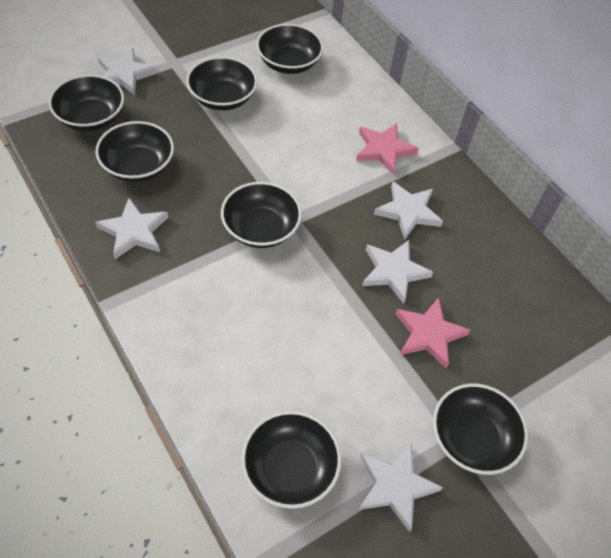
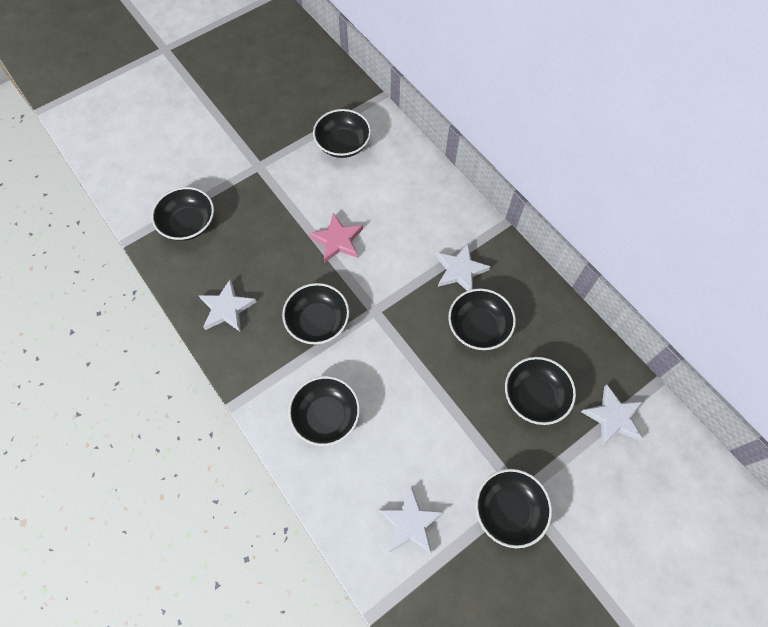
pink star: [356,123,419,174] [395,297,471,368] = 2 -> [309,213,363,263] = 1
white star: [95,198,168,259] [97,48,157,95] [358,443,443,532] [362,240,433,303] [374,182,443,239] = 5 -> [198,279,257,332] [378,486,444,553] [436,243,491,291] [581,385,643,446] = 4

